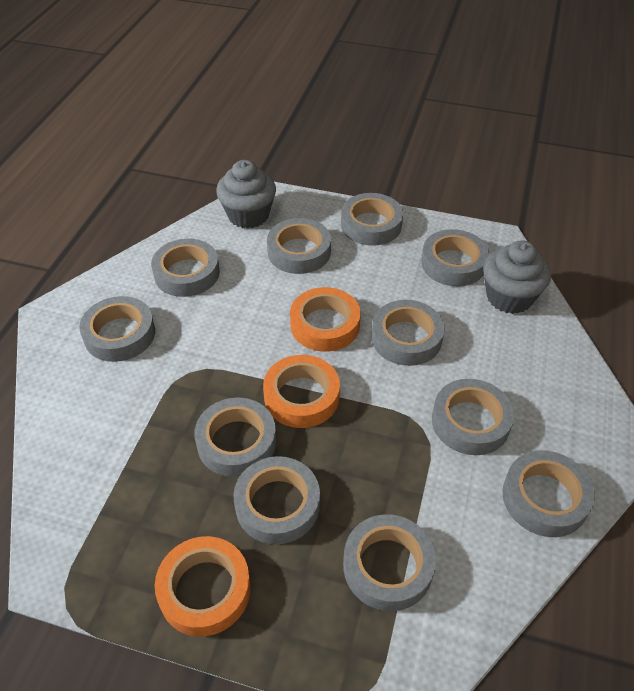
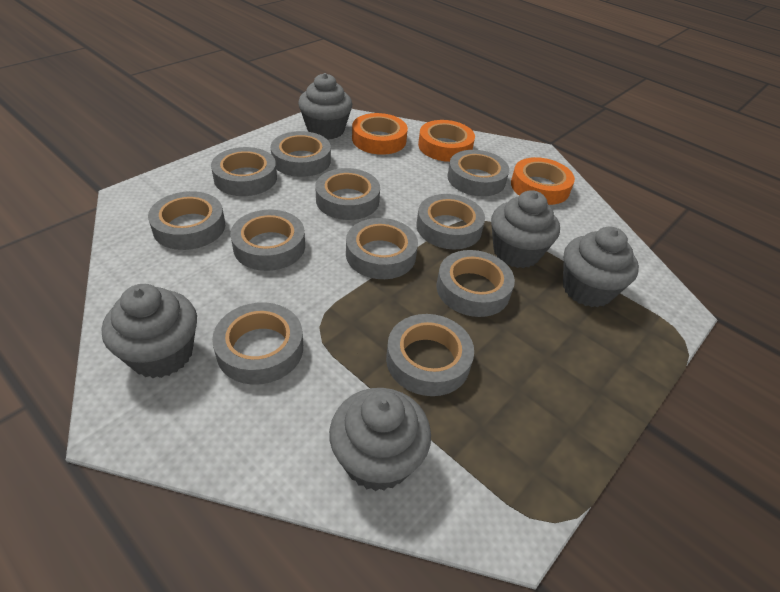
grey cupcake: [216,160,276,229] [483,240,551,314] = 2 -> [102,284,197,378] [298,73,352,140] [329,388,431,491] [491,190,560,268] [563,227,639,307] = 5

